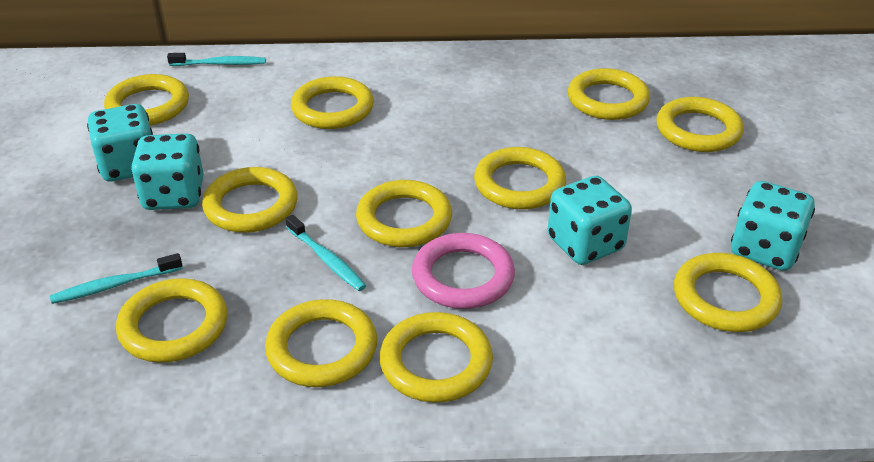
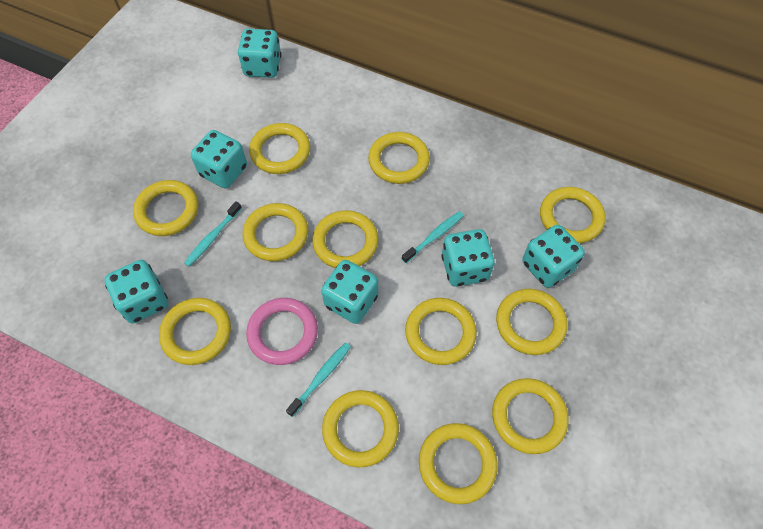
turquoise dice: [87,104,153,182] [131,133,204,210] [548,176,632,265] [731,181,815,271] = 4 -> [104,260,168,324] [191,130,247,188] [238,29,282,78] [321,260,378,324] [441,229,495,287] [522,225,585,288] = 6
yellow ring: [104,74,189,125] [116,278,228,363] [202,167,298,233] [265,299,377,387] [291,76,374,129] [356,180,452,247] [380,312,493,403] [474,147,566,210] [568,68,650,120] [656,97,744,152] [674,253,782,332] = 11 -> [133,180,198,236] [159,298,231,365] [243,203,308,261] [249,123,311,174] [312,210,379,268] [322,390,399,467] [368,132,430,184] [405,298,477,365] [419,423,498,504] [492,378,569,454] [496,289,567,355] [540,187,606,243] = 12

